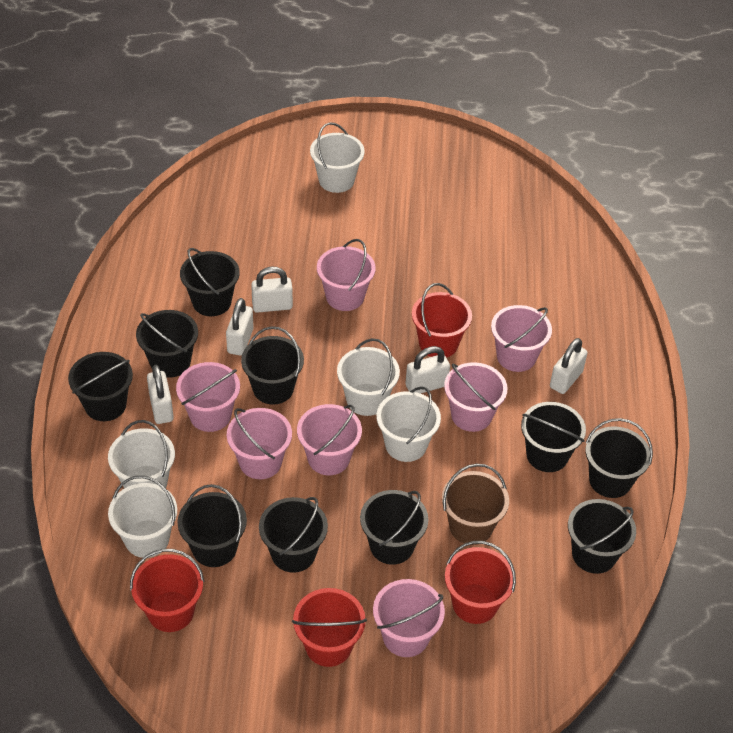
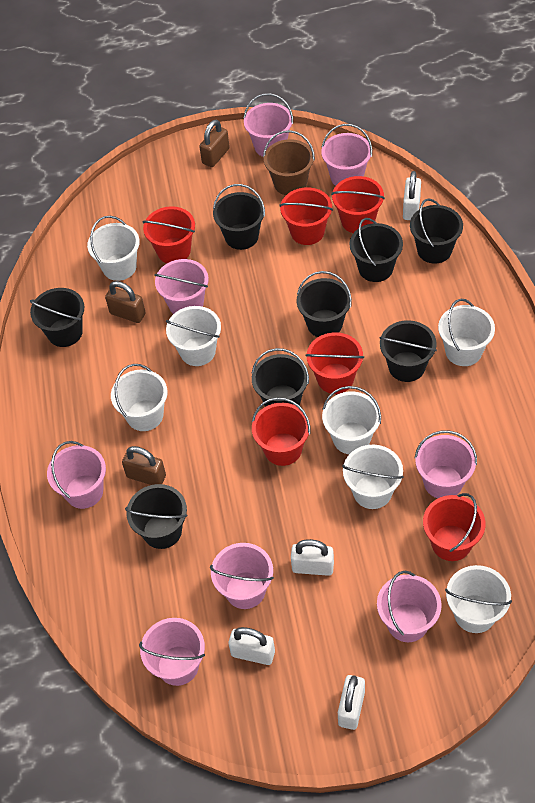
black bucket: [68,352,133,421] [136,310,198,378] [177,484,247,567] [180,248,240,316] [241,326,304,405] [259,497,328,573] [360,490,429,565] [521,402,586,472] [568,499,636,574] [586,418,653,498] = 10 -> [30,288,84,347] [125,484,187,549] [213,184,265,250] [252,348,309,407] [297,271,352,337] [350,218,403,282] [380,320,437,382] [410,198,463,264] = 8
brown padlock: none = 0 -> [105,281,146,323] [122,446,166,485] [199,120,230,167] = 3
pink bucket: [176,362,240,432] [227,408,292,479] [297,404,362,475] [317,239,375,311] [373,579,445,657] [444,362,508,432] [491,305,552,372] = 7 -> [47,441,106,509] [139,618,205,686] [154,259,209,314] [210,543,274,609] [244,93,293,157] [321,124,372,186] [377,571,442,642] [414,430,477,498] = 8
red bucket: [130,549,204,632] [292,588,367,667] [412,283,472,358] [445,541,516,624] = 4 -> [143,206,195,263] [252,397,310,466] [280,187,333,245] [306,332,364,394] [331,176,385,233] [423,493,485,561] = 6
white bucket: [108,420,175,489] [108,475,177,558] [310,122,365,193] [337,338,400,416] [376,386,441,462] = 5 -> [87,216,140,281] [111,364,168,431] [166,306,221,366] [322,386,381,454] [342,445,404,509] [438,299,495,366] [445,565,512,633] = 7
white padlock: [147,365,174,424] [226,298,254,356] [251,267,293,313] [406,346,450,394] [550,338,587,394] = 5 -> [228,627,275,665] [291,539,334,576] [338,675,365,730] [403,171,421,220] = 4

